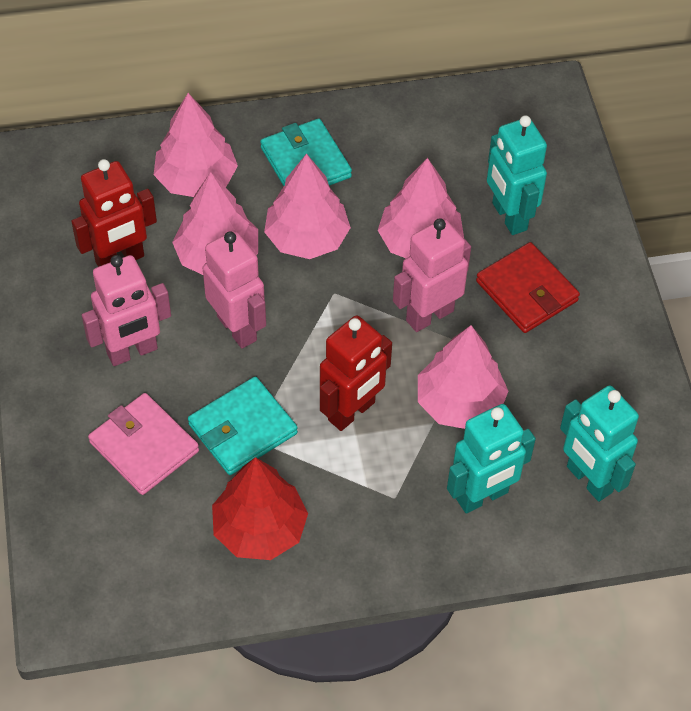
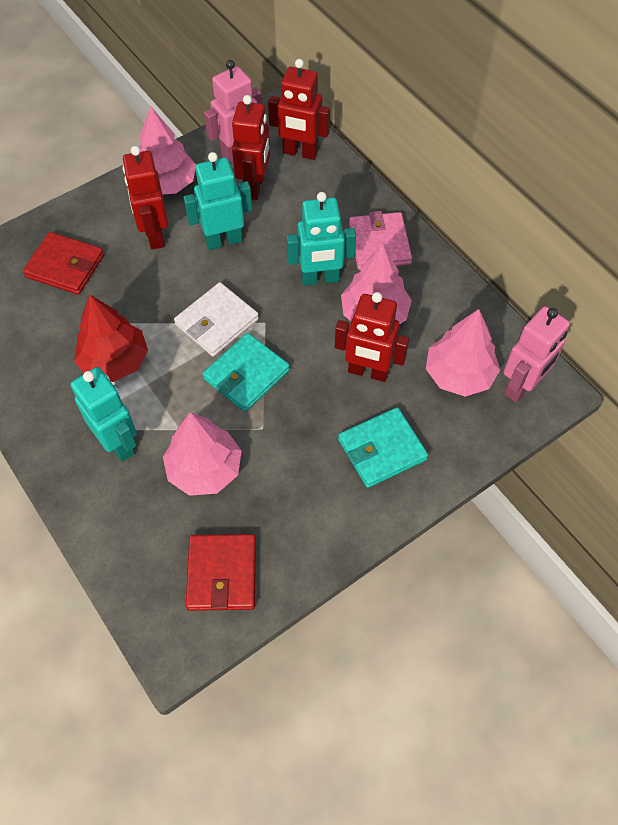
pink robot: [82,255,171,366] [203,231,266,348] [393,218,471,332] = 3 -> [204,60,262,163] [503,306,570,402] = 2
pink tree: [154,93,238,197] [172,172,258,275] [264,153,351,259] [378,158,464,258] [418,325,508,429] = 5 -> [139,107,196,195] [163,412,241,496] [341,244,412,324] [426,309,500,397] = 4
red robot: [71,159,157,267] [320,315,392,431] = 2 -> [123,146,168,249] [232,95,270,200] [268,59,330,160] [335,292,409,382] = 4
red wallet: [476,242,580,333] = 1 -> [23,232,104,294] [186,534,256,611] = 2
white wallet: none = 0 -> [174,282,259,357] = 1

